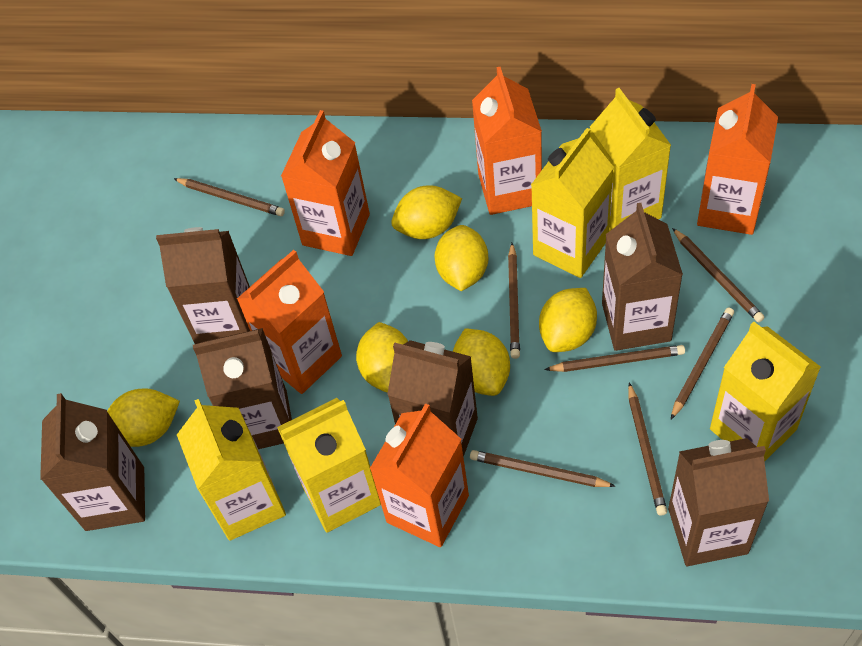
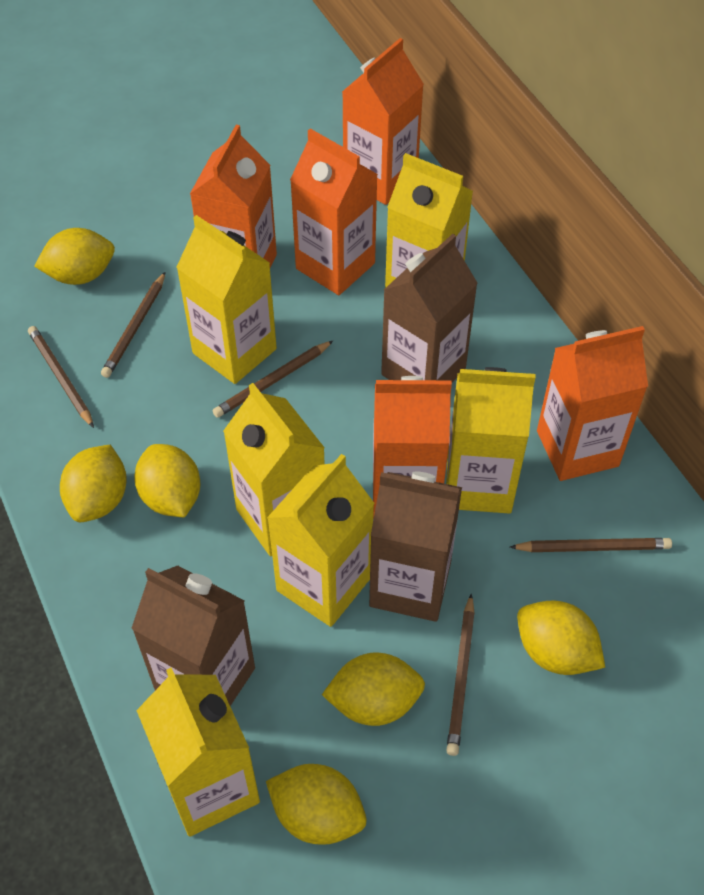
brown carton: [40,393,145,531] [156,227,250,344] [193,328,292,449] [387,340,478,457] [602,203,683,351] [668,438,769,566] = 6 -> [131,566,255,706] [369,472,462,622] [381,234,478,382] = 3
brown pencil: [173,178,285,216] [470,450,615,487] [508,243,520,359] [544,345,685,372] [628,382,667,516] [671,308,734,419] [672,228,765,322] = 7 -> [28,326,94,428] [101,272,166,378] [213,341,333,418] [446,593,475,756] [510,538,672,552] = 5
yellow carton: [177,399,286,541] [277,398,381,533] [531,128,614,278] [590,88,671,231] [710,321,821,462] = 5 -> [136,668,260,837] [176,215,277,384] [223,383,325,556] [267,454,375,627] [385,153,473,288] [446,367,535,514] = 6

